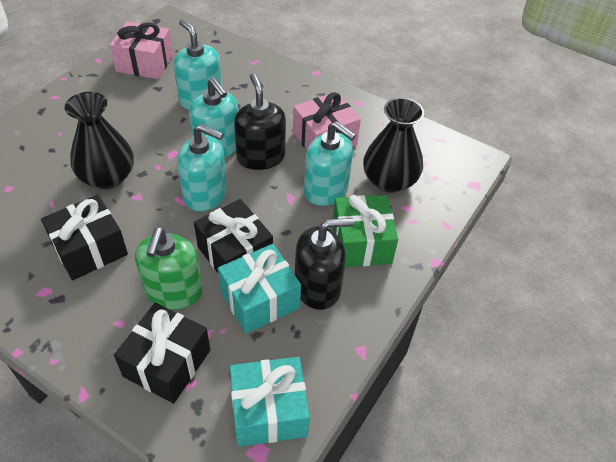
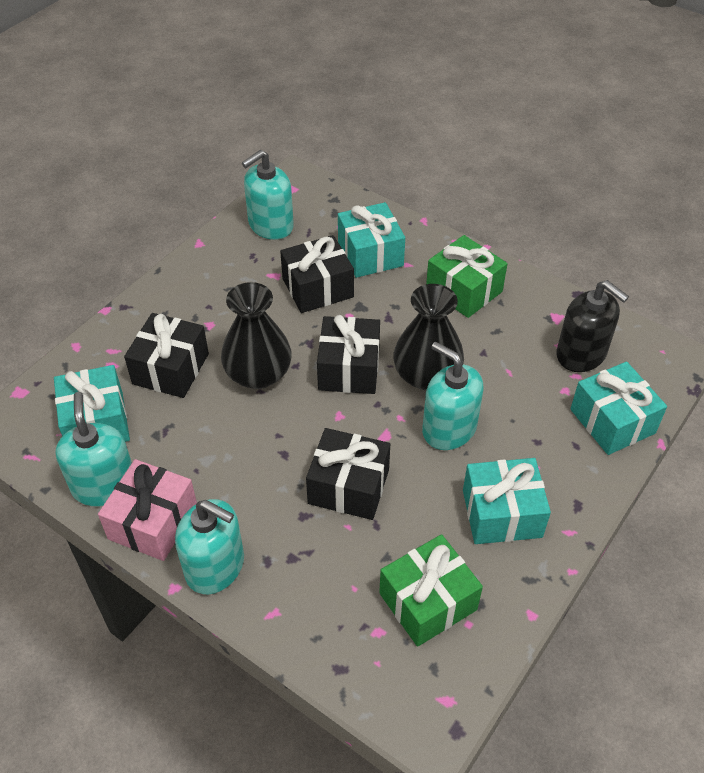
black gift: [41,195,128,280] [114,303,210,404] [194,199,273,273] = 3 -> [124,313,209,398] [280,235,354,313] [306,428,390,520] [317,315,380,394] = 4
black soap dispenser: [234,73,286,170] [295,218,354,310] = 2 -> [556,280,629,372] = 1
green gift: [333,195,398,267] = 1 -> [379,534,483,647] [426,235,508,318] = 2
green soap dispenser: [135,227,203,310] = 1 -> none = 0
pink gift: [110,21,173,79] [293,92,361,150] = 2 -> [98,459,197,561] = 1
turquoise gift: [218,244,301,334] [230,357,310,447] = 2 -> [54,365,130,442] [338,202,405,278] [463,458,551,544] [570,362,667,455] = 4

